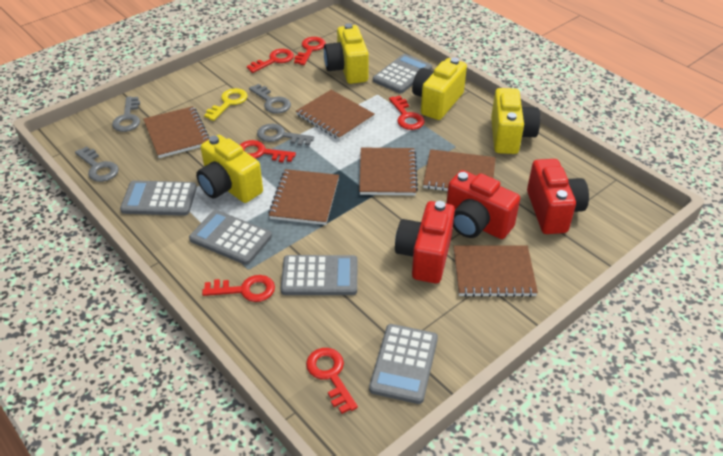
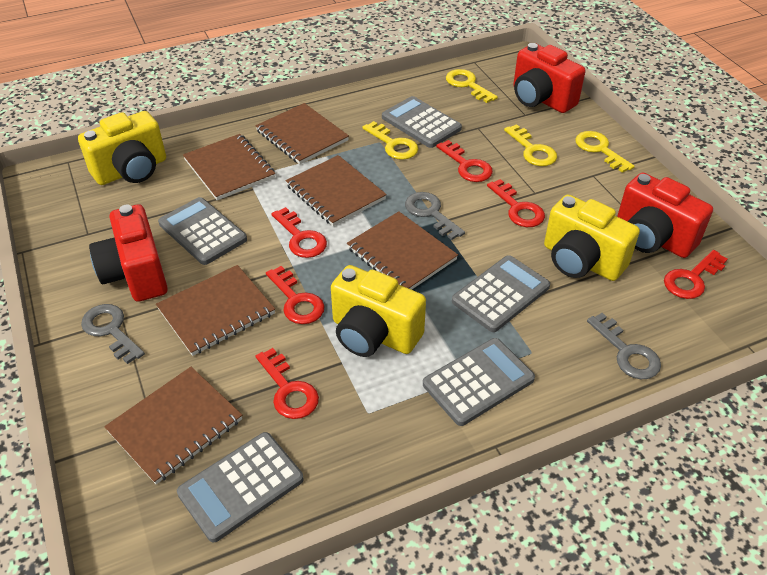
grey key: [75,146,119,182] [112,96,140,132] [249,84,291,114] [257,124,314,146] = 4 -> [81,304,145,364] [405,192,465,240] [587,313,661,379] = 3
yellow camera: [196,135,263,203] [324,23,369,84] [412,57,467,120] [491,88,540,154] = 4 -> [78,111,166,185] [331,265,426,357] [544,194,640,281] = 3
yellow key: [204,88,248,121] = 1 -> [362,121,418,160] [446,69,498,103] [504,124,557,166] [575,131,635,173] = 4

